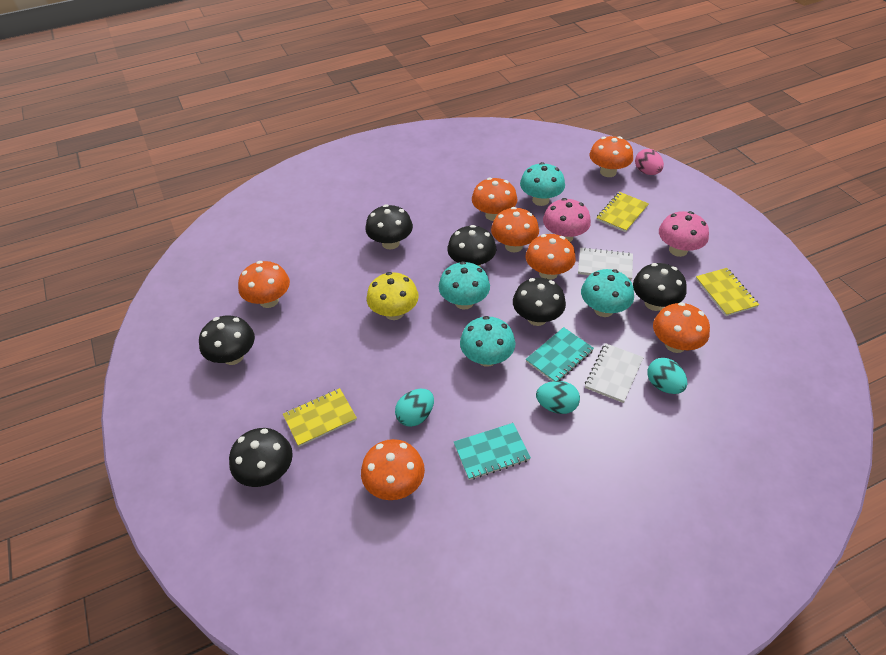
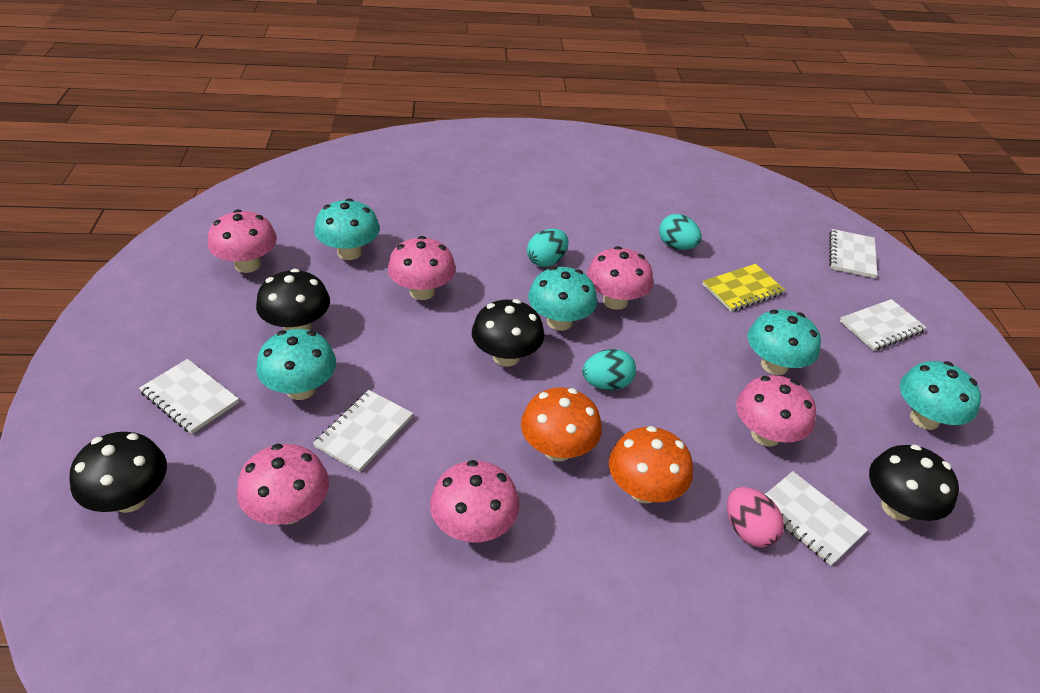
black mushroom: [199,315,255,365] [229,428,293,487] [365,204,413,250] [447,225,496,267] [513,278,566,326] [633,263,686,311] = 6 -> [69,432,167,513] [256,269,330,331] [472,299,544,367] [869,444,959,521] = 4
orange mushroom: [238,261,290,308] [361,439,425,500] [472,177,518,221] [491,207,539,252] [526,234,576,280] [590,136,633,177] [653,302,710,353] = 7 -> [521,387,602,461] [609,426,693,503] = 2
pink mushroom: [543,198,591,242] [659,211,709,257] = 2 -> [208,209,277,273] [237,444,329,525] [388,236,456,300] [430,460,519,542] [587,246,653,310] [736,375,816,447] = 6
turquoise mushroom: [439,261,490,310] [460,316,515,367] [520,162,565,206] [581,269,634,317] = 4 -> [256,329,336,400] [314,198,380,260] [528,266,597,331] [748,310,821,375] [900,361,981,430] = 5
turquoise notebook: [454,423,531,480] [526,327,594,381] = 2 -> none = 0
white notebook: [578,247,633,280] [585,343,644,403] = 2 -> [139,359,239,434] [313,390,413,472] [765,471,868,566] [829,229,877,278] [840,299,927,351] = 5
yellow mushroom: [367,272,419,320] = 1 -> none = 0
yellow notebook: [283,388,357,447] [596,192,649,232] [696,268,759,316] = 3 -> [702,264,785,312] = 1

